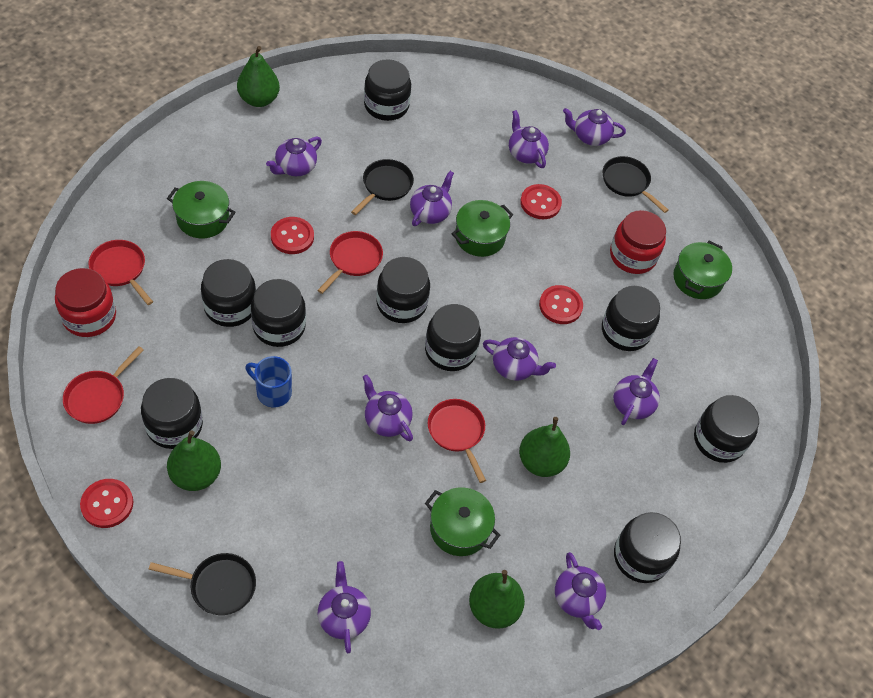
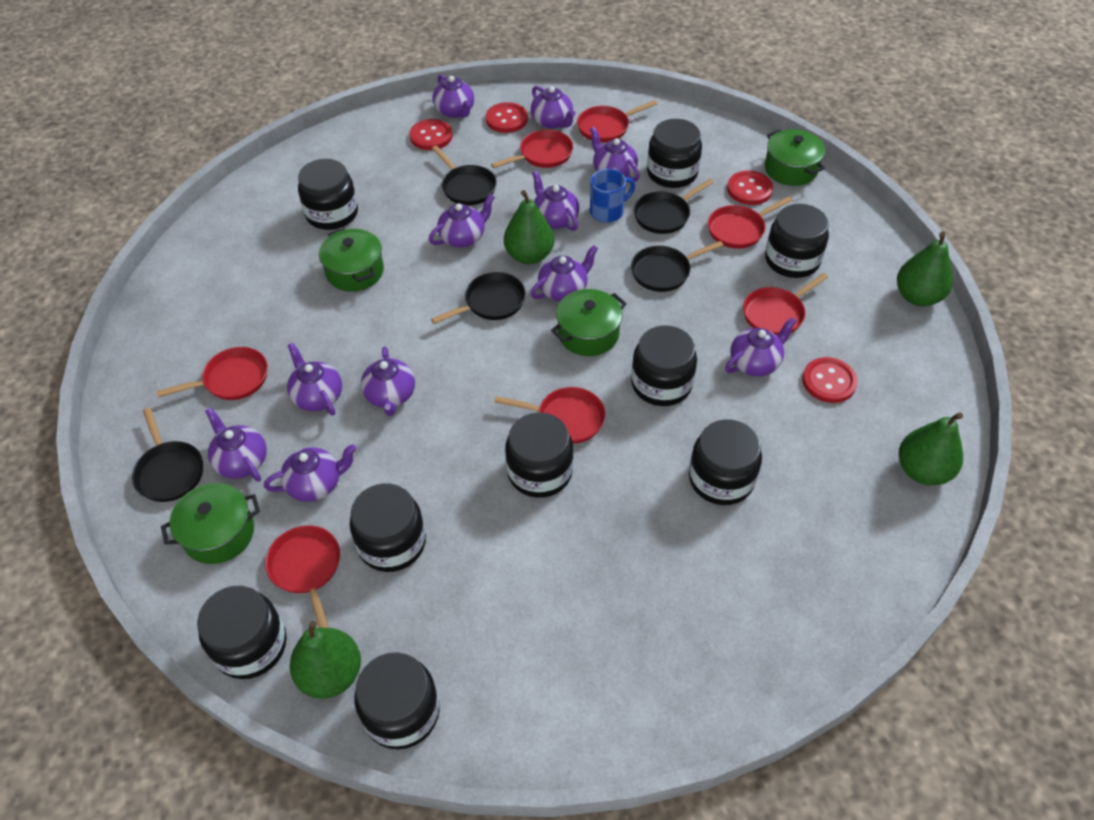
black pan: [148,553,256,615] [351,159,414,215] [602,156,668,213] = 3 -> [132,408,203,502] [431,272,526,324] [432,146,497,205] [631,241,723,292] [633,179,713,234] = 5
purple teapot: [266,137,322,176] [318,561,371,653] [363,375,413,441] [410,171,454,226] [483,337,556,381] [509,110,549,168] [555,552,606,630] [563,108,626,146] [613,358,660,425] = 9 -> [205,407,267,482] [264,444,357,502] [287,343,342,415] [361,347,415,416] [429,194,495,248] [432,75,474,118] [531,86,575,129] [531,245,598,301] [532,171,579,231] [590,127,640,182] [725,317,796,376] = 11
red jar: [55,268,116,337] [610,210,666,274] = 2 -> none = 0
red pan: [63,346,144,424] [88,240,153,305] [317,231,383,294] [428,399,486,483] = 4 -> [157,347,268,400] [265,525,340,628] [491,130,573,168] [494,387,605,444] [577,100,657,142] [708,196,792,249] [743,273,828,335] = 7

